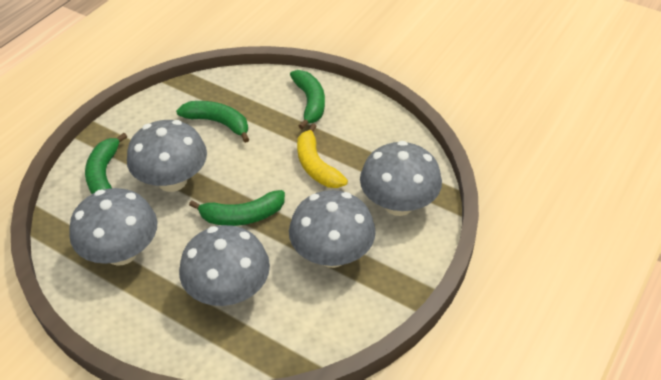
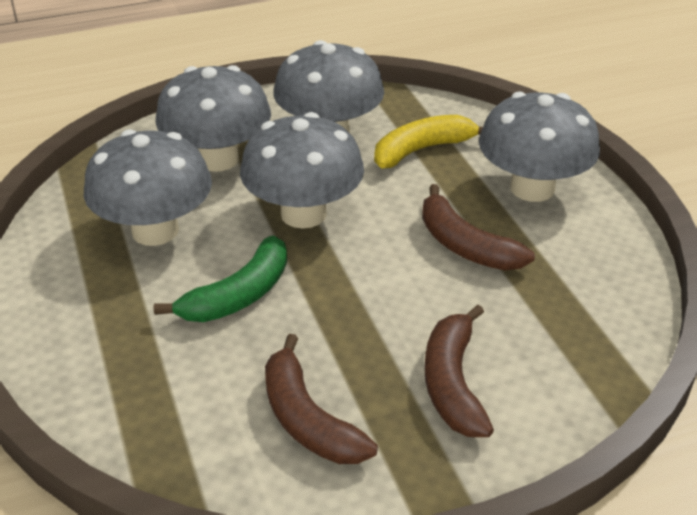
brown banana: none = 0 -> [265,334,378,464] [422,184,535,271] [425,305,494,437] = 3
green banana: [85,133,127,194] [176,101,249,143] [189,190,285,226] [290,70,325,129] = 4 -> [154,235,287,322] = 1

